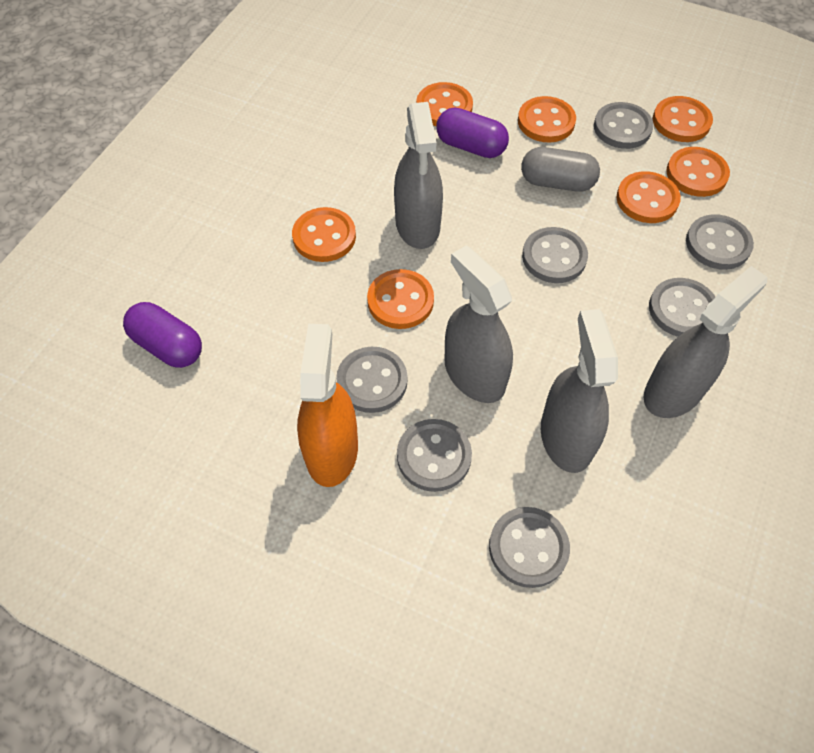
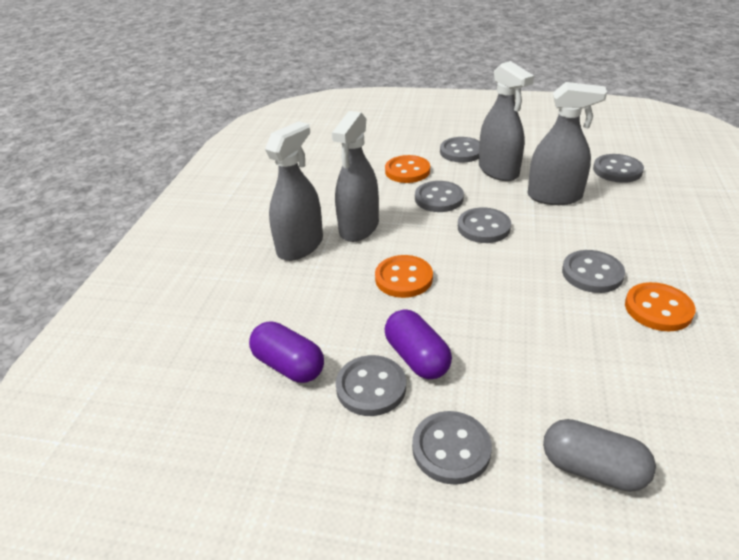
orange button: [292,207,356,262] [367,269,434,329] [416,82,473,126] [518,96,576,142] [616,171,681,223] [653,96,713,142] [666,147,730,197] = 7 -> [375,255,433,298] [385,155,430,183] [625,282,696,331] = 3
orange spray bottle: [297,324,358,487] = 1 -> none = 0

